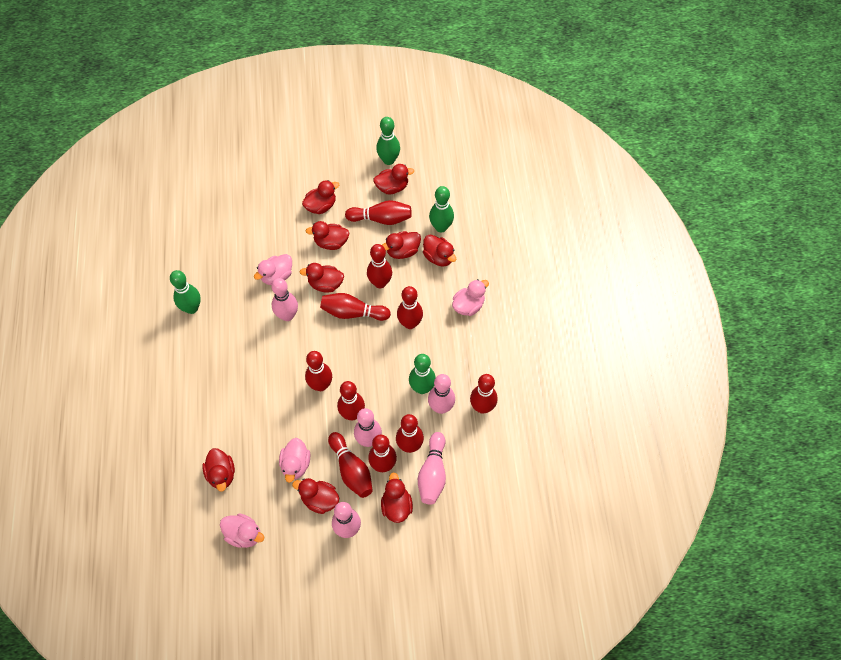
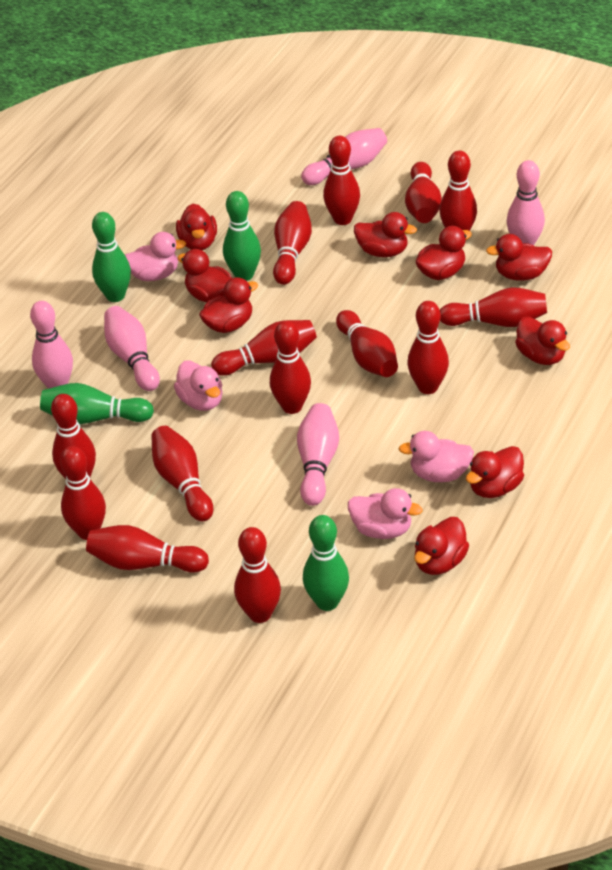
red bowling pin: [305,351,332,391] [320,293,391,321] [328,432,373,498] [337,381,365,420] [345,200,412,225] [367,244,392,288] [368,435,397,472] [396,414,424,453] [397,286,423,329] [470,374,498,414] = 10 -> [51,394,96,479] [60,446,106,540] [86,525,209,573] [151,426,213,521] [211,320,317,376] [234,527,281,623] [270,321,311,414] [273,201,312,285] [323,136,360,225] [336,310,398,377] [405,162,442,223] [407,301,449,394] [440,151,477,231] [440,287,547,327] = 14

